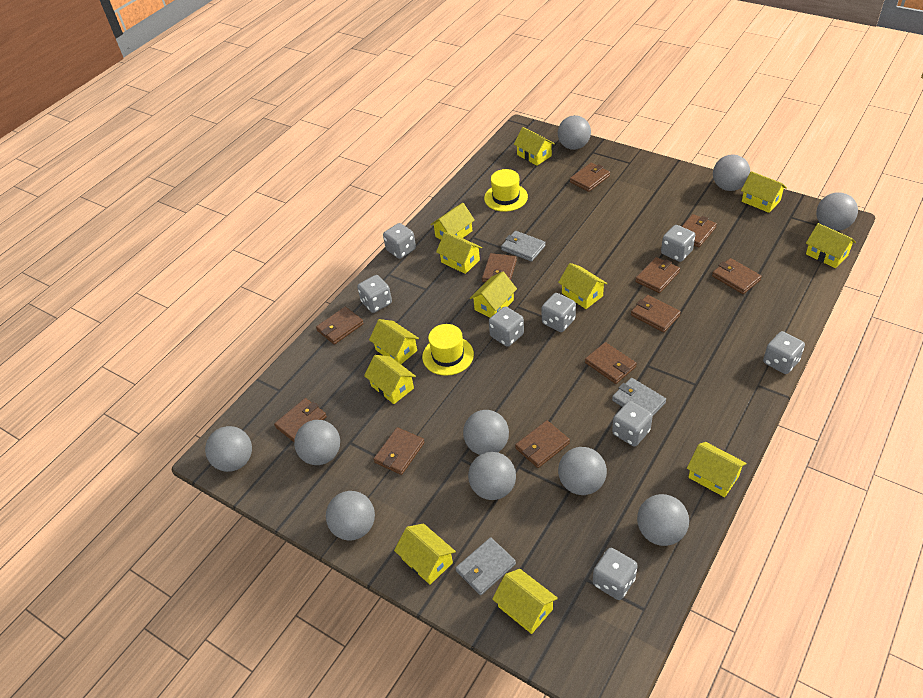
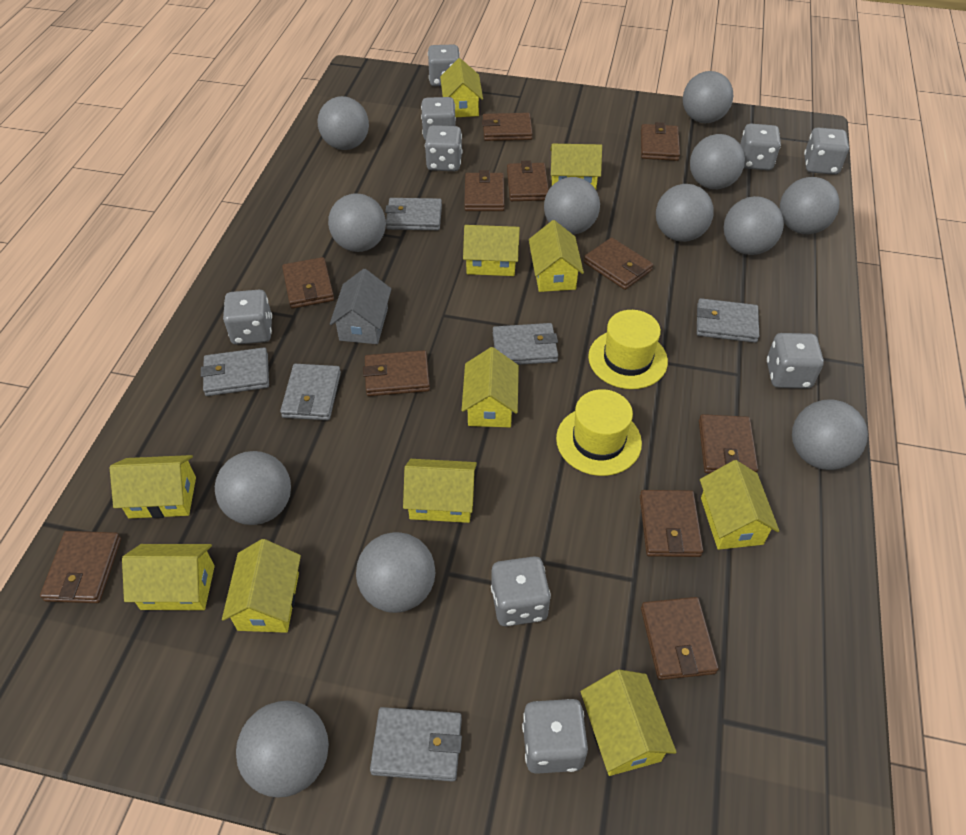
grey ball: [205,426,252,472] [294,420,340,465] [326,491,375,540] [463,410,509,455] [468,452,516,500] [558,115,591,150] [558,447,607,495] [637,494,689,546] [713,154,750,191] [816,192,858,231] = 10 -> [215,451,291,525] [236,701,329,797] [317,96,369,150] [328,194,386,252] [356,532,436,613] [544,177,600,235] [656,184,714,242] [683,71,733,123] [690,134,745,189] [724,196,784,255] [780,177,840,234] [792,400,868,470] = 12
grey dice: [357,275,392,313] [383,223,416,259] [489,306,524,347] [542,293,576,332] [593,548,638,600] [612,401,653,446] [661,225,695,262] [763,331,805,374] = 8 -> [223,290,272,345] [421,97,456,141] [425,125,462,171] [428,45,460,86] [491,556,551,626] [522,699,588,774] [740,124,781,170] [767,333,824,389] [804,128,849,175] = 9
grey house: none = 0 -> [330,269,392,344] = 1
grey wallet: [455,537,516,595] [501,231,546,262] [612,378,666,416] = 3 -> [201,347,269,396] [280,364,341,420] [370,707,462,781] [385,198,442,230] [493,323,558,365] [697,298,759,343] = 6
yellow house: [364,355,416,404] [369,319,419,364] [394,523,456,585] [430,203,475,240] [436,232,482,274] [470,272,517,318] [492,569,558,634] [514,127,555,166] [558,263,608,309] [687,442,747,497] [741,171,787,213] [806,223,856,268] = 12 -> [110,455,196,518] [122,544,215,610] [222,539,301,633] [403,459,477,523] [440,58,483,117] [462,347,519,427] [463,225,520,276] [529,220,584,292] [550,144,602,189] [580,670,677,776] [700,460,779,550] = 11

